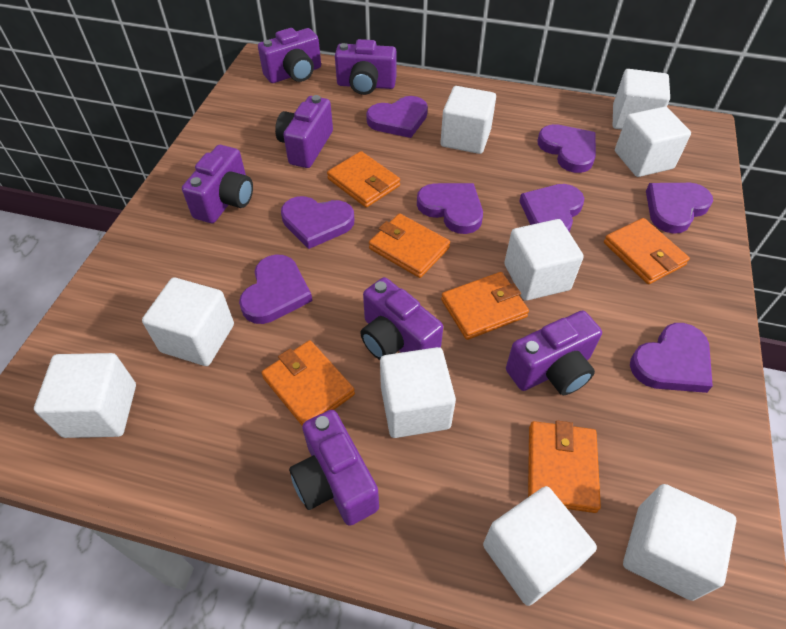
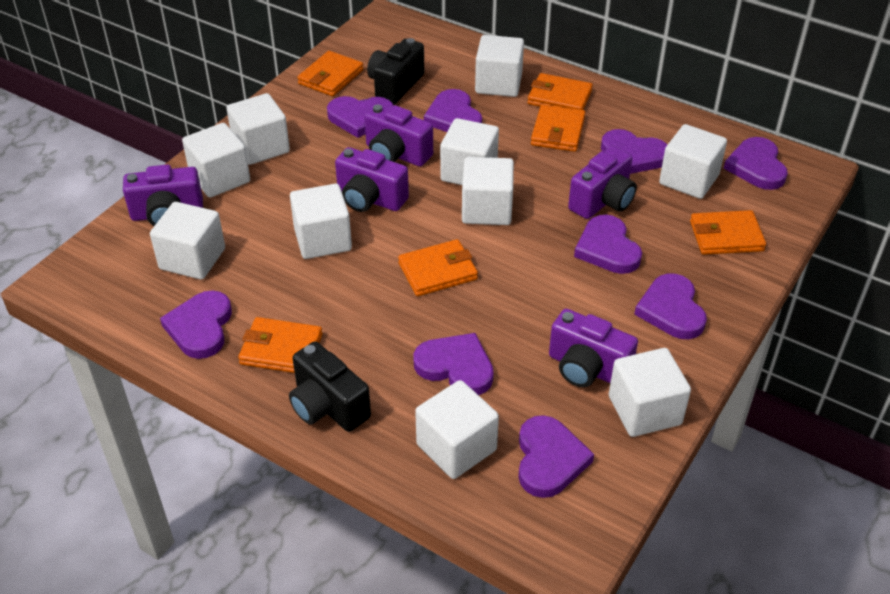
black camera: none = 0 -> [289,341,371,432] [367,38,424,105] = 2
purple camera: [182,145,253,223] [258,28,321,83] [275,95,333,168] [289,410,379,526] [335,39,397,95] [360,277,443,360] [506,310,602,395] = 7 -> [123,165,203,226] [335,147,409,212] [364,104,433,167] [549,309,638,387] [568,146,637,219] = 5
purple heart: [239,254,312,324] [281,196,354,249] [366,96,428,138] [417,183,483,234] [519,184,584,232] [537,124,596,173] [630,323,713,393] [646,183,713,234] = 8 -> [160,291,232,359] [327,96,393,138] [413,333,494,395] [424,89,482,132] [518,415,594,498] [574,215,642,274] [601,129,667,174] [634,273,707,339] [724,137,788,190] = 9
white cube: [34,353,136,438] [142,277,234,366] [380,347,456,438] [440,86,496,154] [483,486,597,606] [504,219,584,301] [613,69,670,130] [615,107,691,177] [623,484,737,601] = 9 -> [150,202,225,280] [182,123,250,198] [226,93,290,165] [290,184,352,259] [415,380,499,479] [440,118,499,185] [462,157,514,225] [475,35,524,97] [609,348,691,437] [659,124,727,199] = 10

